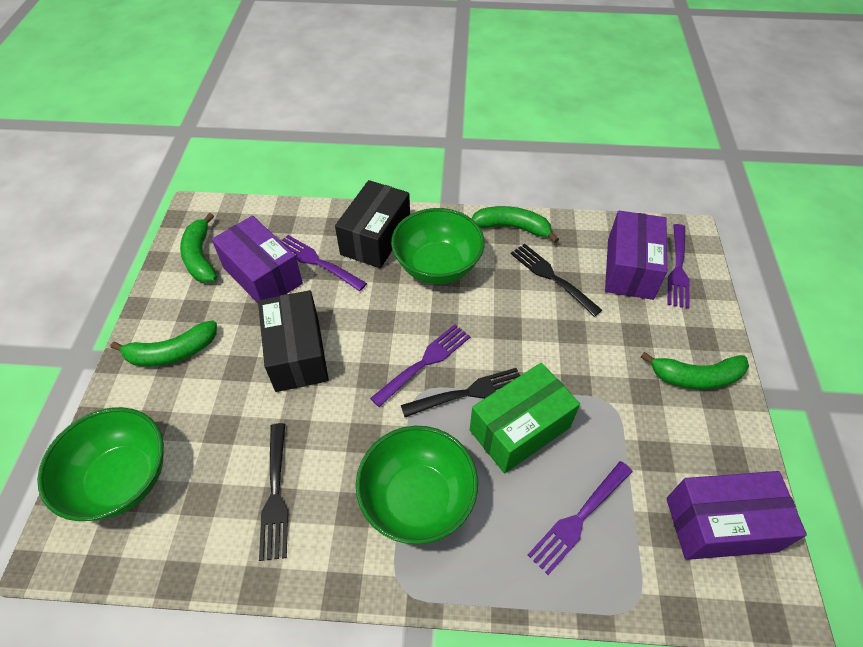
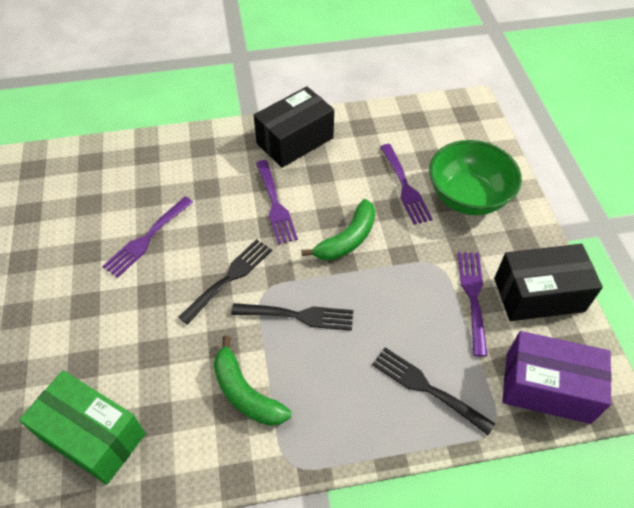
green banana: [110,320,217,366] [180,213,217,283] [472,206,559,243] [641,352,749,390] = 4 -> [213,336,291,426] [301,199,375,260] = 2
green bowl: [37,407,164,521] [356,426,478,544] [391,208,485,284] = 3 -> [429,140,522,215] = 1
purple box: [212,216,303,303] [605,211,667,300] [666,471,807,560] = 3 -> [502,331,612,424] = 1

